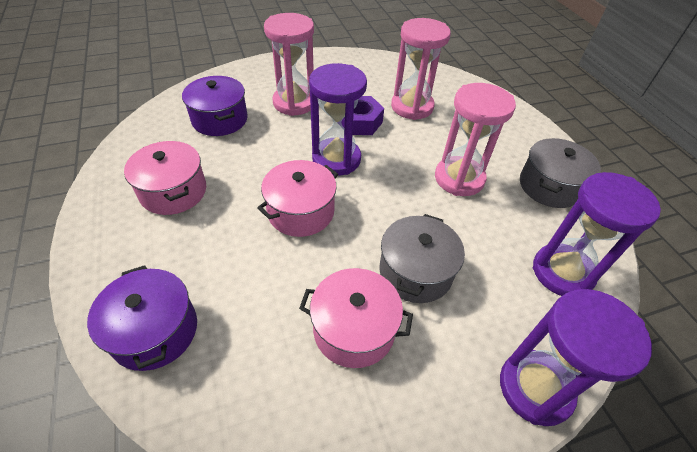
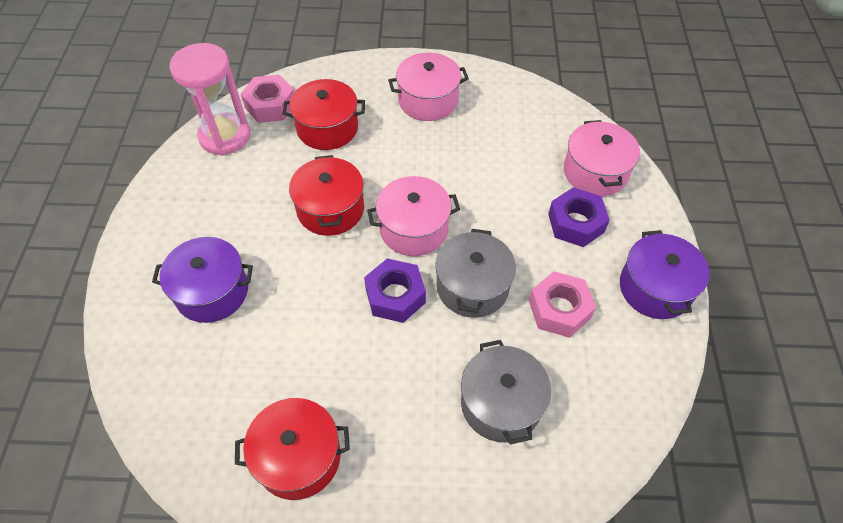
pink hourglass: [264,13,314,116] [391,18,451,120] [435,83,516,196] = 3 -> [170,43,250,156] = 1
pink nut: none = 0 -> [241,75,294,123] [529,271,596,338] = 2
purple hourglass: [309,63,367,176] [500,289,652,426] [533,172,661,296] = 3 -> none = 0
purple nut: [341,96,384,135] = 1 -> [364,258,426,323] [548,187,610,247] = 2
red pot: none = 0 -> [235,398,350,500] [283,79,365,150] [289,155,364,236] = 3

